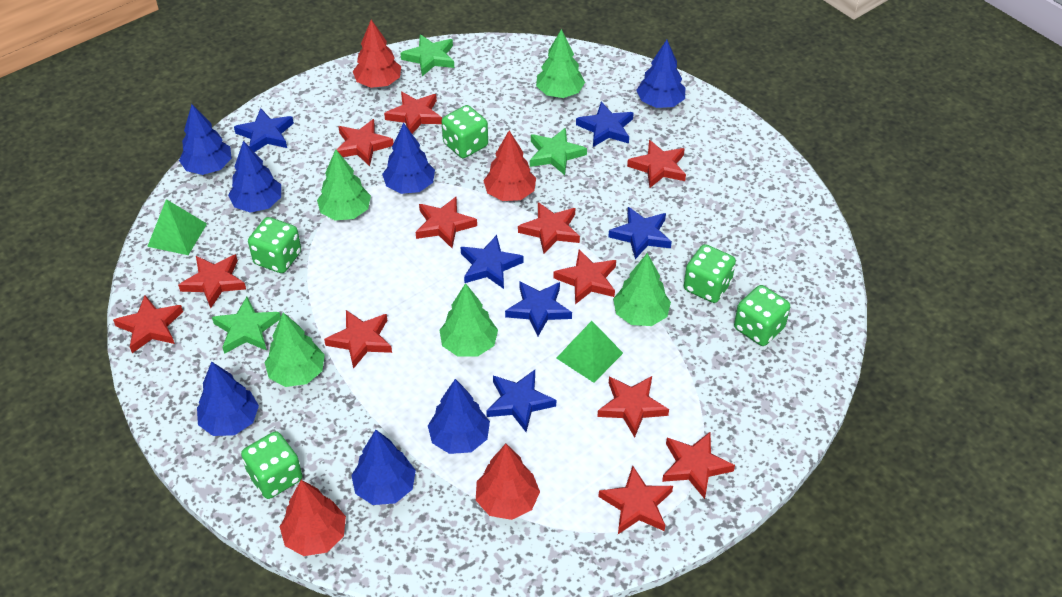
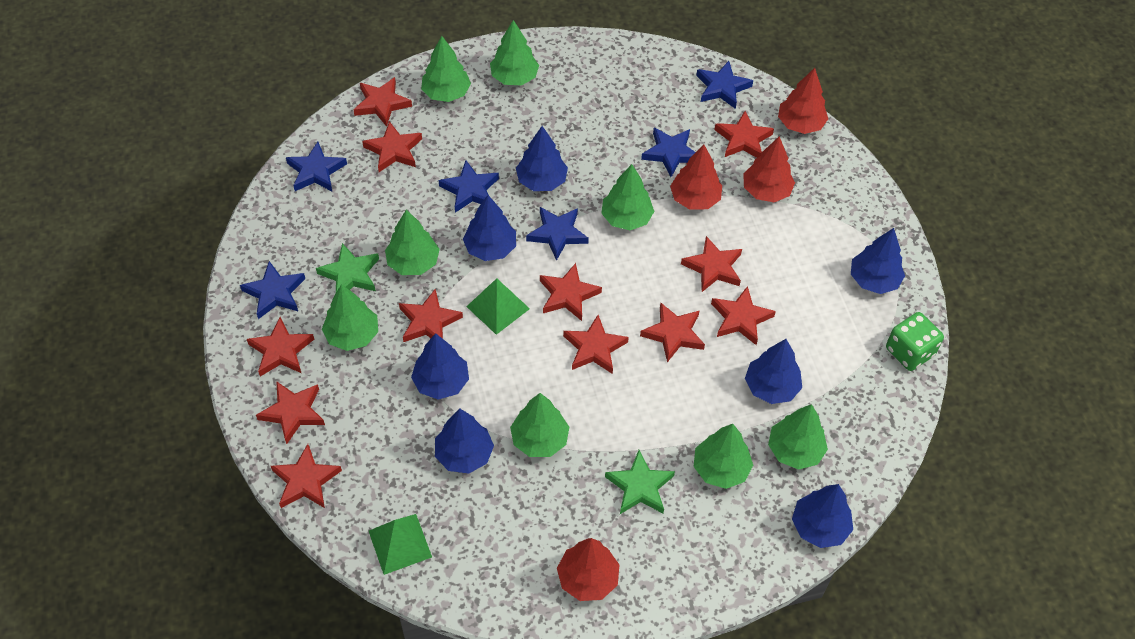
green dice: [241,431,303,499] [248,217,301,273] [441,105,488,158] [684,244,736,303] [734,285,790,346] = 5 -> [886,312,944,371] = 1
green star: [212,297,281,354] [400,34,454,76] [530,128,587,175] = 3 -> [316,243,379,292] [605,450,675,514] = 2
green tree: [264,312,325,387] [317,149,371,221] [439,283,498,356] [536,29,585,98] [613,253,671,326] = 5 -> [322,284,378,351] [385,210,440,275] [421,36,471,102] [490,20,539,85] [510,393,569,457] [601,164,654,230] [694,424,753,489] [768,404,828,470] = 8

